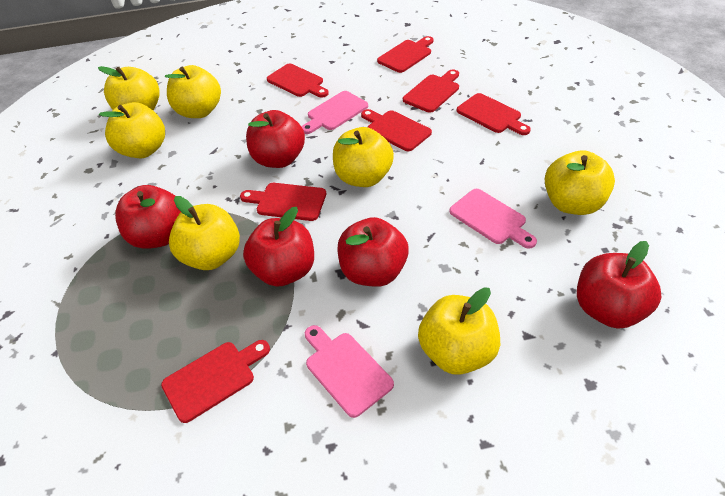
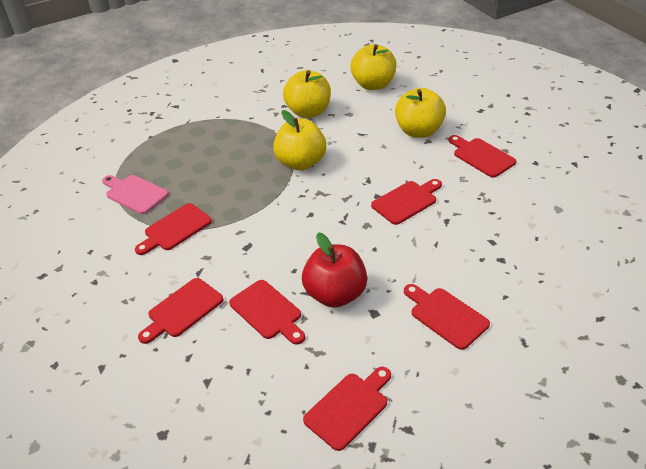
pink cutting board: [301,91,368,134] [305,325,394,418] [449,189,537,249] = 3 -> [102,175,169,214] = 1
red apple: [115,185,181,249] [243,207,314,287] [246,110,305,168] [337,217,409,287] [577,241,661,328] = 5 -> [302,232,367,308] = 1
yellow apple: [98,66,160,110] [99,102,165,158] [165,65,221,118] [169,196,240,270] [333,127,394,187] [418,288,500,375] [545,150,615,215] = 7 -> [273,110,326,171] [283,70,331,118] [350,44,396,90] [395,88,446,138] = 4

